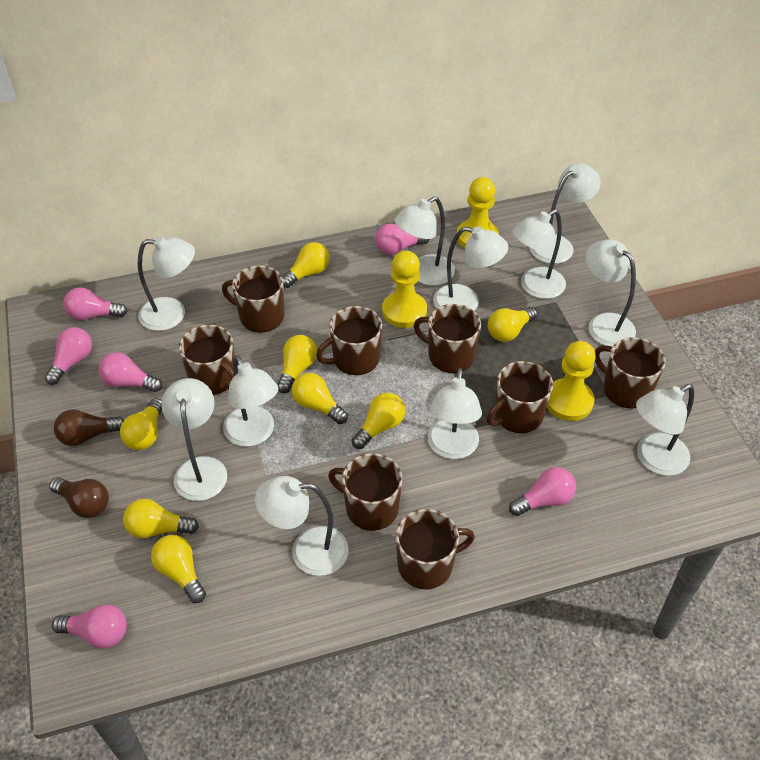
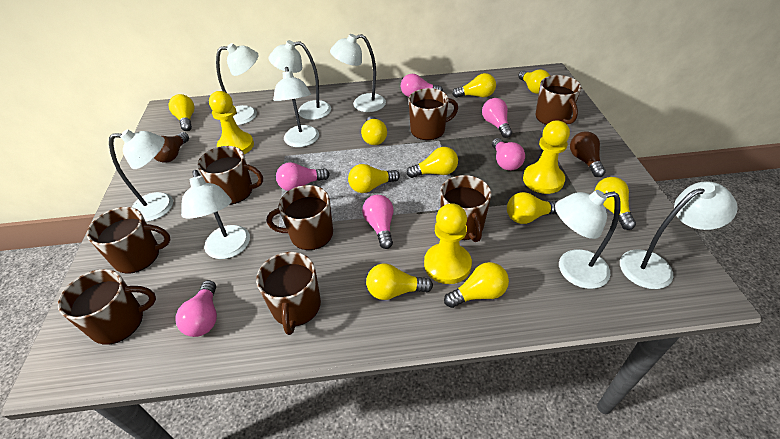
white lamp: [138,236,195,331] [162,378,227,501] [223,356,278,447] [255,476,349,576] [395,197,455,286] [428,368,482,459] [433,226,509,311] [513,209,566,299] [530,163,601,264] [586,239,636,347] [636,384,694,476] = 11 -> [109,129,173,222] [181,170,250,259] [216,43,258,125] [269,40,331,120] [273,67,319,147] [330,34,386,112] [555,190,621,289] [620,181,738,289] = 8
yellow light bulb: [120,398,162,450] [123,499,199,539] [151,535,206,603] [277,335,317,393] [282,242,330,288] [292,373,348,424] [352,393,405,449] [488,307,538,342] = 8 -> [169,94,195,131] [348,164,400,193] [361,116,387,145] [366,264,433,300] [407,147,458,178] [444,262,509,308] [452,73,496,98] [507,192,557,224] [518,70,550,94] [595,177,636,230] = 10

